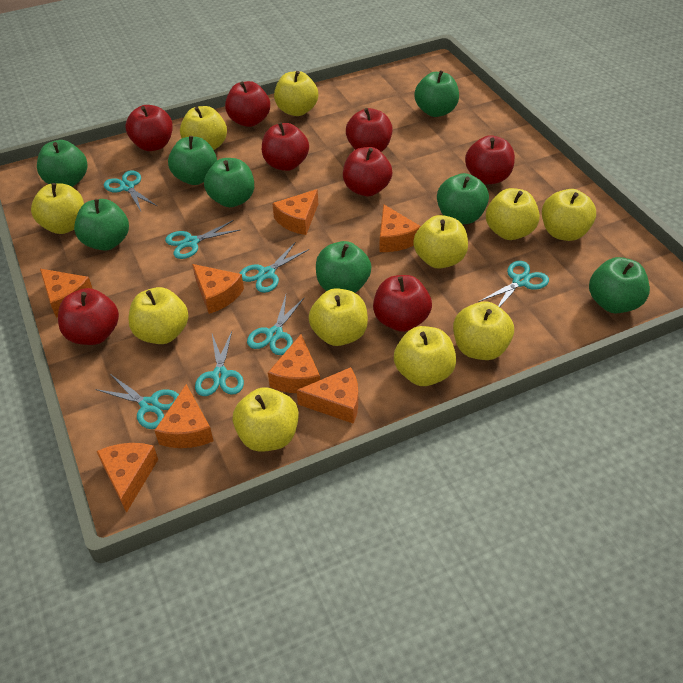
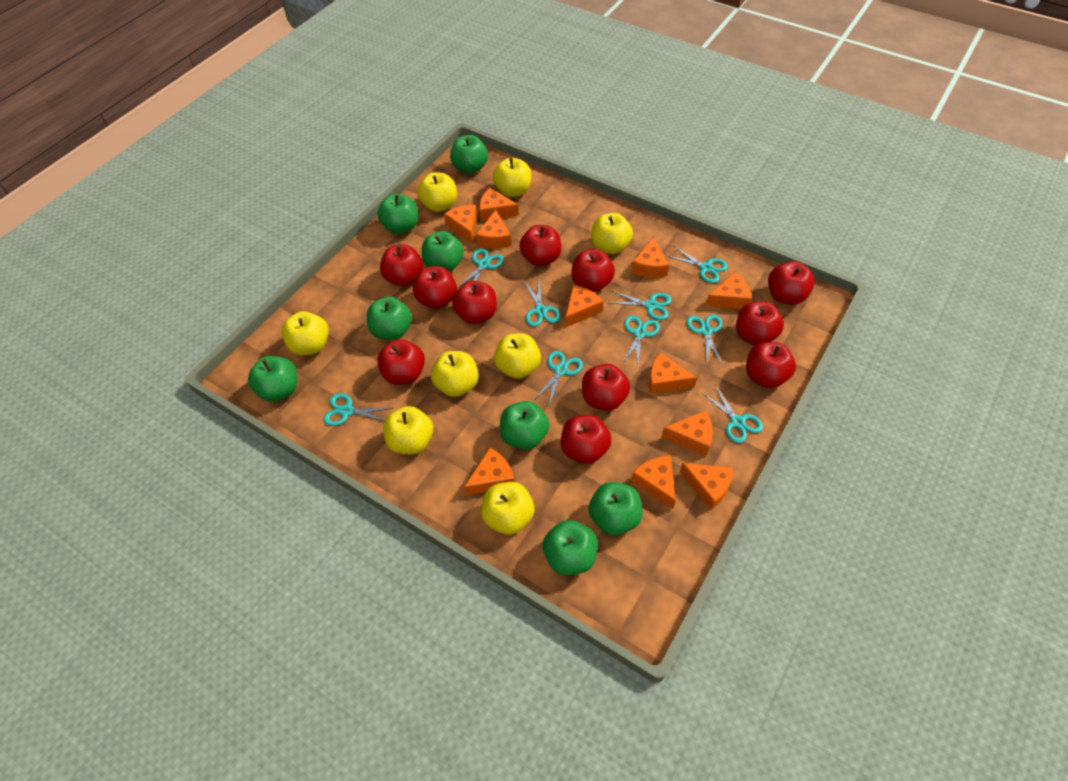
orange cheese: [40,269,93,318] [96,443,158,513] [154,384,213,448] [192,264,244,314] [268,335,320,393] [272,189,318,235] [297,367,358,424] [379,204,421,252] = 8 -> [444,205,477,243] [464,448,514,495] [476,210,512,248] [479,188,519,221] [565,285,604,327] [631,456,676,509] [632,237,669,277] [649,353,697,394] [662,411,713,456] [680,463,733,510] [706,273,752,309] = 11
red apple: [58,288,119,345] [126,105,173,151] [225,81,270,127] [262,122,309,171] [343,147,392,196] [346,108,393,152] [373,275,432,332] [465,135,515,184] = 8 -> [377,339,425,385] [380,244,423,286] [413,266,457,309] [452,281,497,324] [519,225,561,266] [561,415,611,464] [571,249,615,292] [582,364,630,411] [736,301,784,345] [746,342,796,388] [768,261,815,305] = 11
turquoise scissors: [95,374,179,429] [104,170,158,211] [165,220,240,259] [195,331,244,396] [239,242,309,293] [247,295,305,355] [478,261,549,307] = 7 -> [324,393,393,426] [458,248,504,288] [524,281,560,327] [534,351,583,406] [610,291,672,320] [622,315,660,365] [667,246,728,283] [687,314,723,366] [701,385,763,443] = 9
yellow apple: [31,183,84,234] [128,287,189,344] [180,106,227,150] [233,387,299,452] [274,71,318,116] [309,288,368,346] [394,326,456,386] [413,215,468,269] [453,301,514,360] [486,188,540,240] [542,189,596,241] = 11 -> [282,311,329,355] [383,406,433,455] [417,172,457,212] [431,351,479,397] [481,482,535,535] [493,157,532,197] [494,333,541,379] [591,213,633,254] = 8

